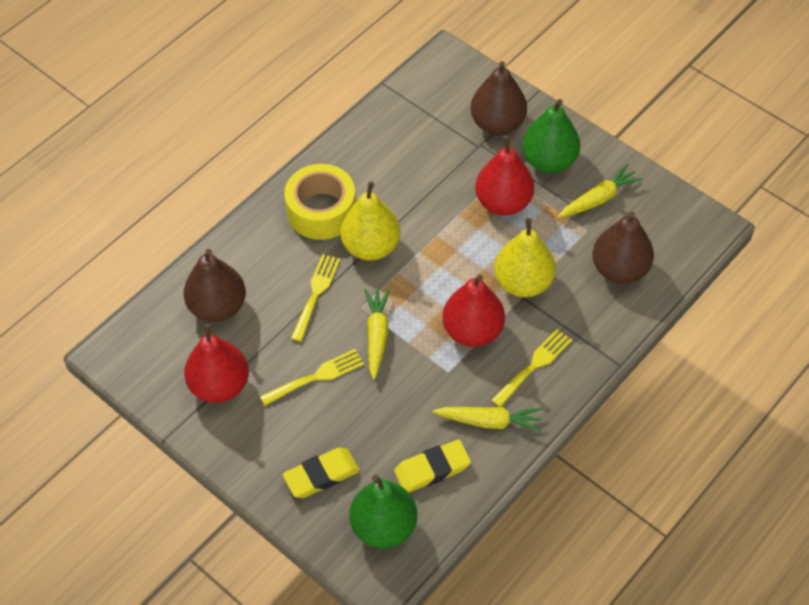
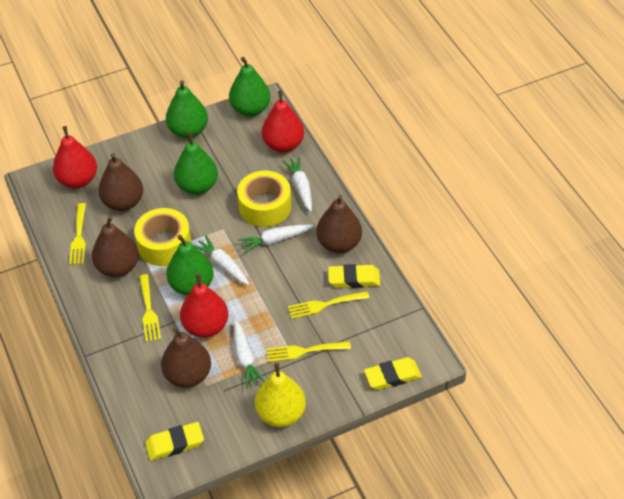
brown pear: [184,249,246,322] [471,61,527,135] [592,212,654,284] = 3 -> [92,216,139,277] [98,153,143,211] [161,327,211,388] [316,195,362,253] = 4
green pear: [350,475,417,549] [522,99,580,173] = 2 -> [166,80,208,138] [166,235,214,296] [174,132,218,195] [229,57,271,117] = 4
white carrot: none = 0 -> [193,235,250,285] [234,320,265,389] [238,224,313,254] [283,157,312,212] = 4
yellow carrot: [364,289,390,379] [433,407,542,432] [558,164,643,218] = 3 -> none = 0
yellow eraser: [283,447,360,498] [394,440,471,492] = 2 -> [145,422,204,461] [328,264,380,288] [364,357,422,390] = 3
yellow fork: [260,349,364,406] [290,254,340,342] [491,329,572,407] = 3 -> [69,203,86,265] [139,274,161,342] [267,341,351,362] [288,291,369,319] = 4
yellow pear: [340,181,400,261] [494,218,556,297] = 2 -> [255,362,306,427] = 1
yellow tape: [284,164,356,240] = 1 -> [134,208,191,266] [237,171,291,227] = 2

